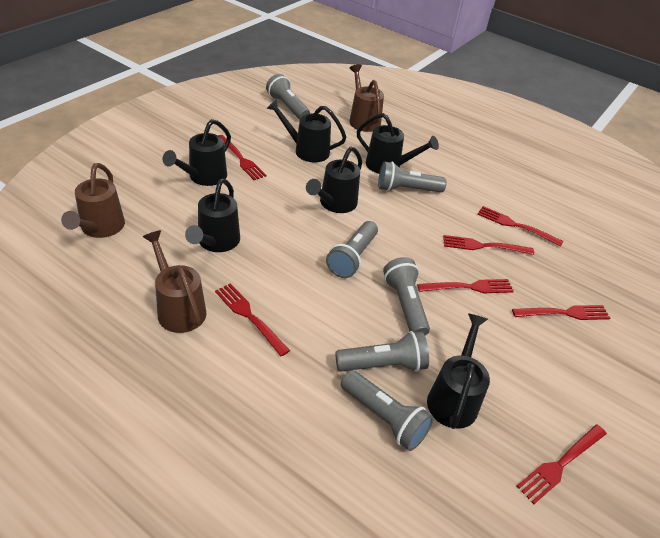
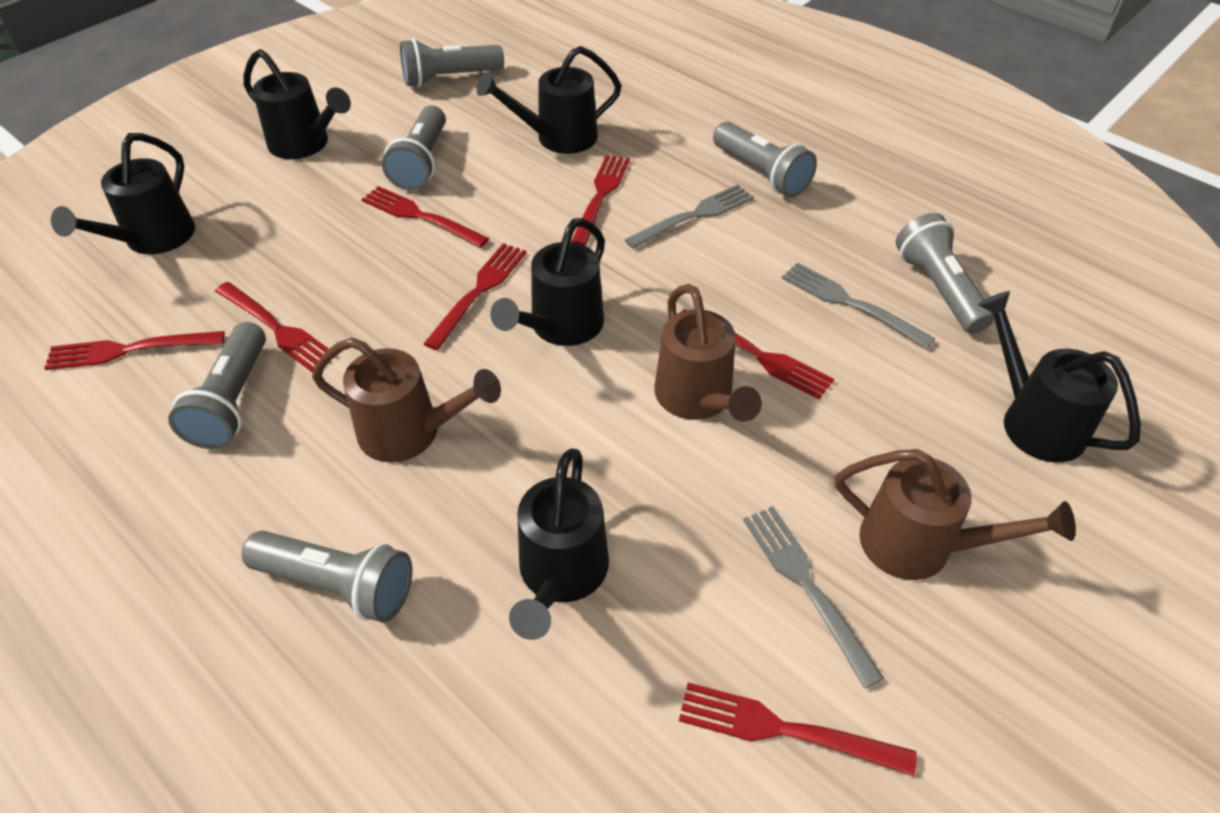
grey fork: none = 0 -> [624,184,754,249] [743,506,884,689] [782,262,935,349] = 3

